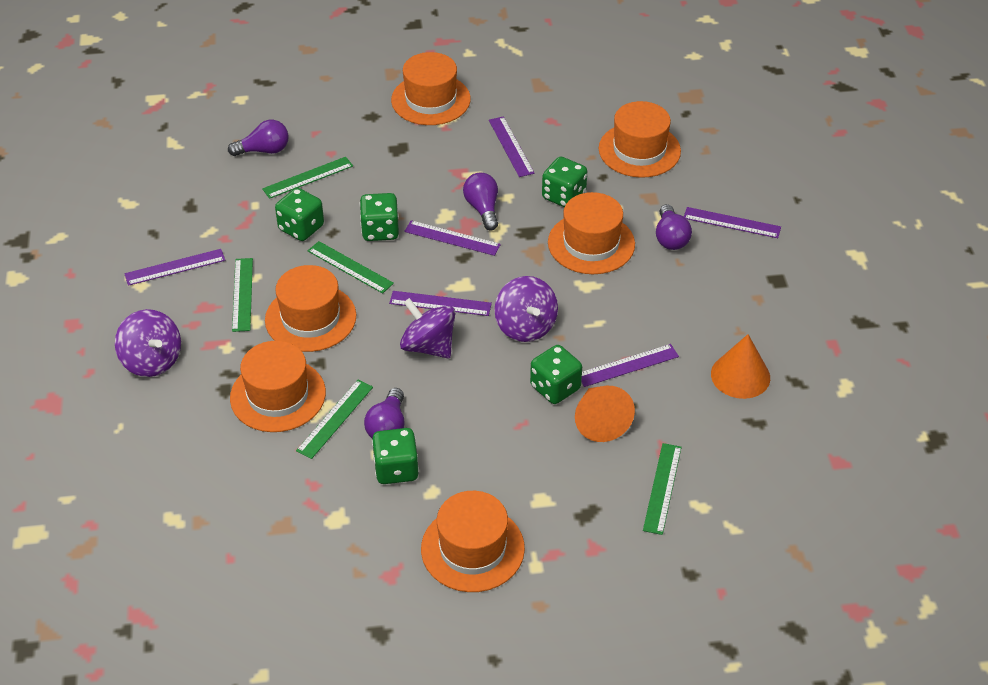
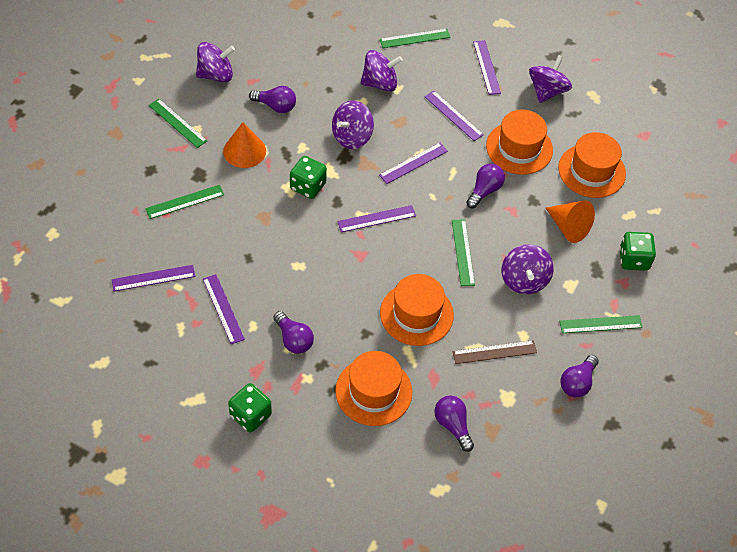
brown ruler: none = 0 -> [453,340,537,364] = 1
green dice: [275,188,324,241] [359,193,399,241] [372,428,419,484] [530,345,582,404] [542,157,587,207] = 5 -> [228,383,272,433] [290,156,327,199] [619,232,656,271] = 3
orange hat: [230,341,326,432] [265,265,356,352] [391,52,471,125] [421,491,525,592] [548,192,635,274] [598,101,681,178] = 6 -> [335,351,412,426] [380,274,454,346] [486,109,553,175] [558,132,626,198] = 4
purple light bulb: [228,120,289,156] [364,388,404,438] [463,172,498,231] [656,204,692,250] = 4 -> [249,86,296,113] [273,311,314,354] [434,396,474,452] [466,164,505,208] [560,355,599,397] = 5
purple spinning top: [115,309,181,377] [400,298,455,358] [495,276,558,342] = 3 -> [196,42,235,83] [332,100,374,149] [361,50,403,92] [501,244,554,294] [529,55,572,103] = 5

